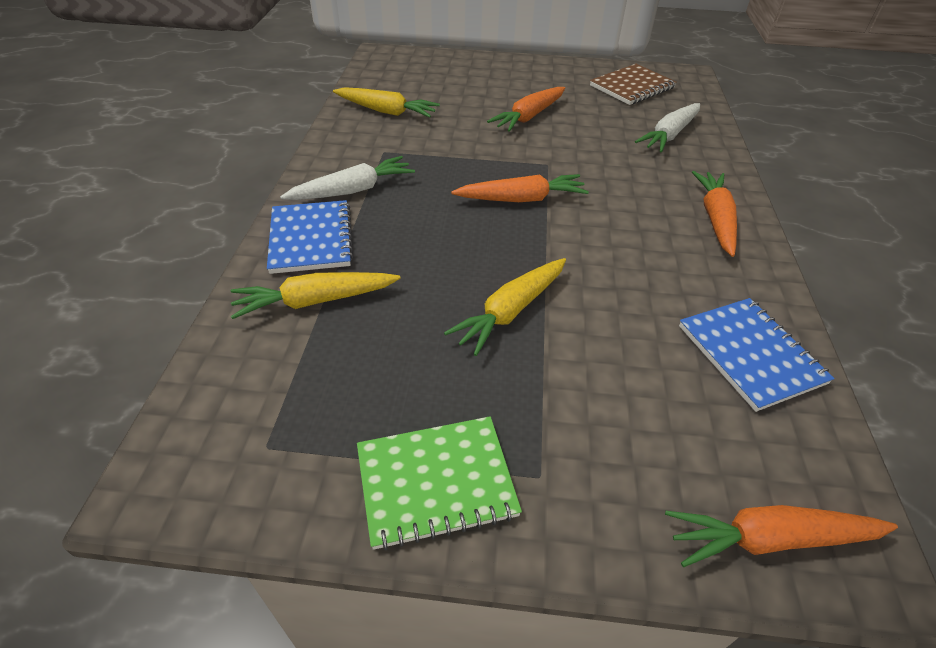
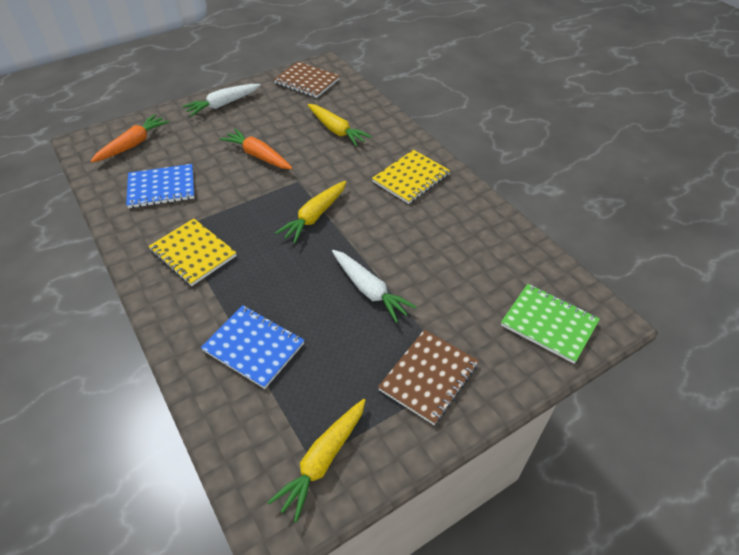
brown notebook: [590,64,677,105] = 1 -> [274,62,340,98] [378,330,479,425] = 2
orange carrot: [451,174,589,202] [487,87,565,132] [665,505,898,567] [692,171,737,257] = 4 -> [91,114,169,163] [220,129,293,169] = 2
yellow notebook: none = 0 -> [148,218,237,286] [372,150,450,204] = 2

